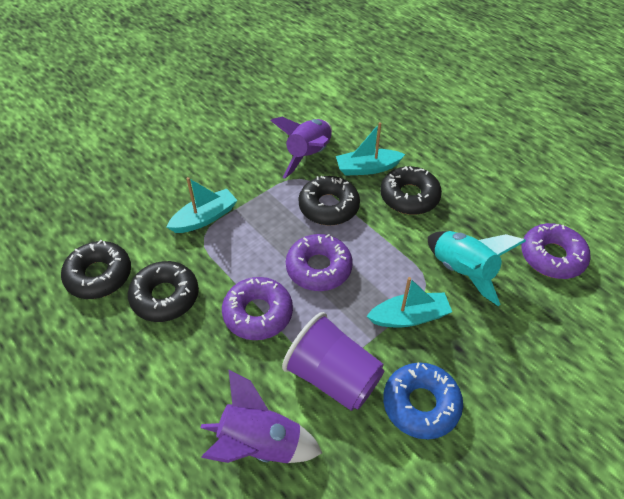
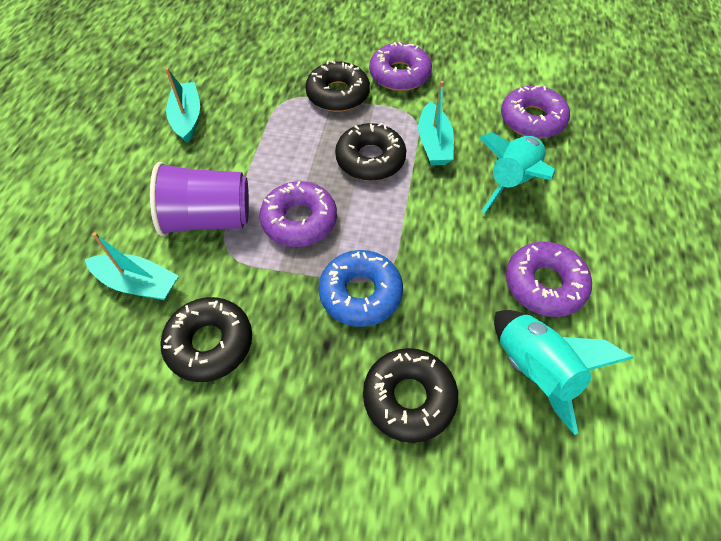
purple donut: [222,277,293,340] [286,234,353,291] [521,223,591,279] = 3 -> [260,181,337,247] [369,42,432,91] [501,85,570,138] [506,241,592,317] = 4
purple rocket: [200,370,322,463] [270,117,332,178] = 2 -> none = 0
turquoise rocket: [428,231,526,306] = 1 -> [479,132,555,213] [494,310,633,435] = 2

